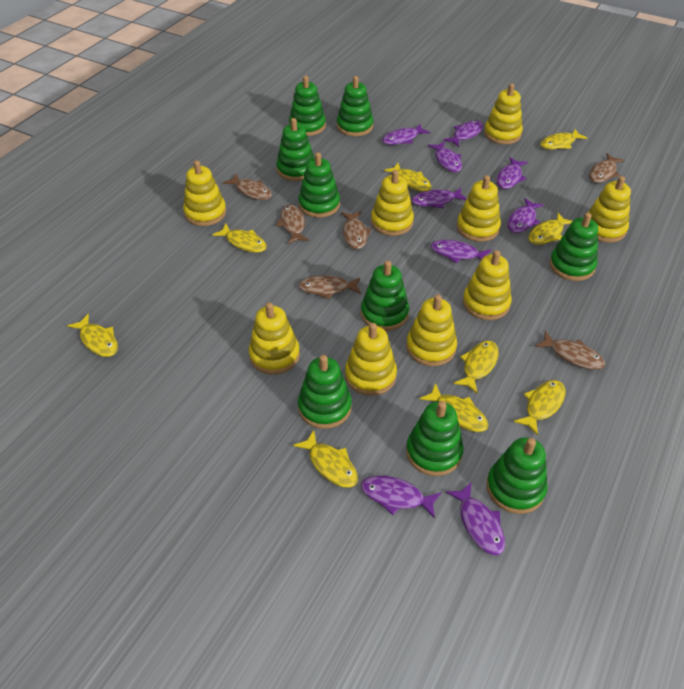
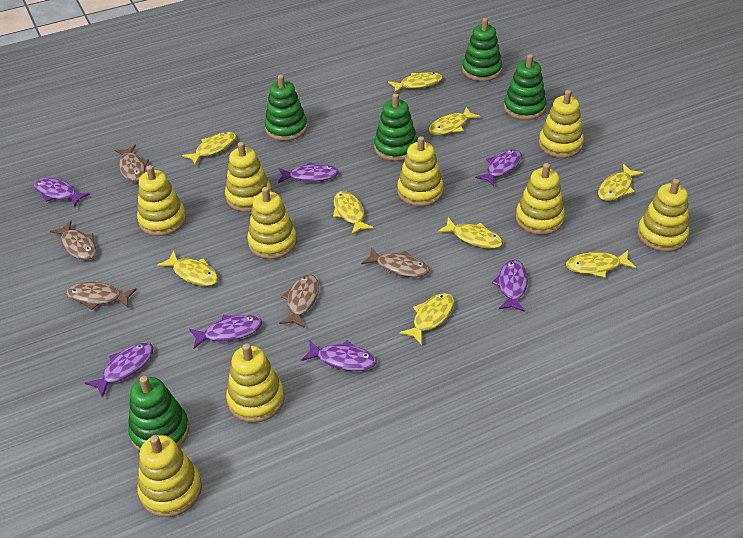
brown fish: [223,174,272,200] [276,205,309,244] [298,275,361,299] [341,211,372,249] [535,331,605,370] [589,153,625,183] = 6 -> [50,220,96,260] [66,282,137,310] [114,145,149,182] [279,274,319,328] [361,248,429,277] = 5
green stacking toy: [276,118,314,181] [289,76,326,136] [298,152,340,218] [298,355,352,429] [337,76,373,136] [361,260,409,331] [406,401,464,476] [486,437,547,514] [550,213,598,281] = 9 -> [128,376,189,451] [264,75,307,141] [374,93,418,161] [462,18,502,81] [504,54,546,120] = 5
purple fish: [361,475,441,518] [382,124,430,145] [411,188,467,208] [427,141,462,172] [431,240,491,263] [443,120,484,147] [446,482,505,555] [497,157,528,189] [507,198,544,233] = 9 -> [34,178,90,207] [85,343,154,398] [189,315,262,349] [278,162,339,183] [301,340,377,371] [475,149,522,186] [492,260,528,312] = 7

